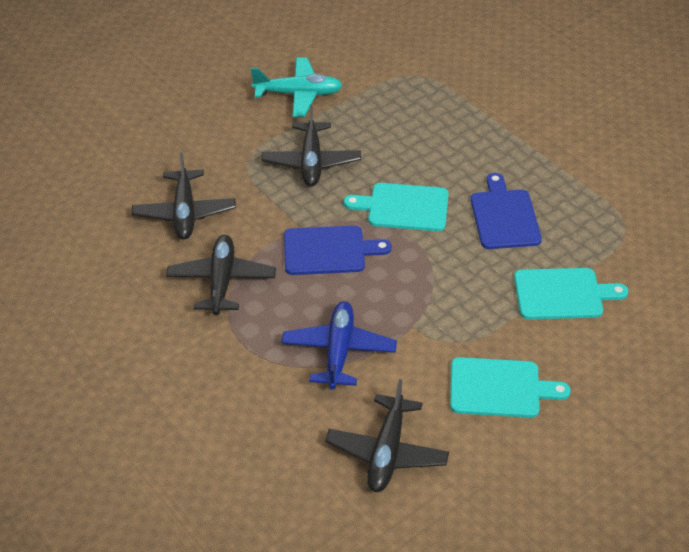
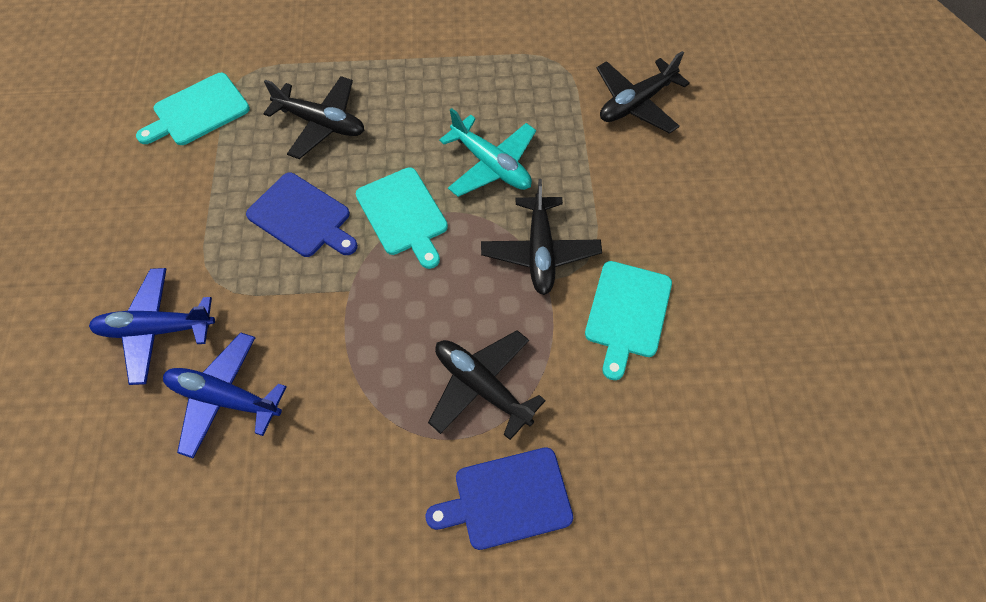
blue plane: [281,301,397,389] = 1 -> [89,268,215,385] [163,332,287,459] = 2

